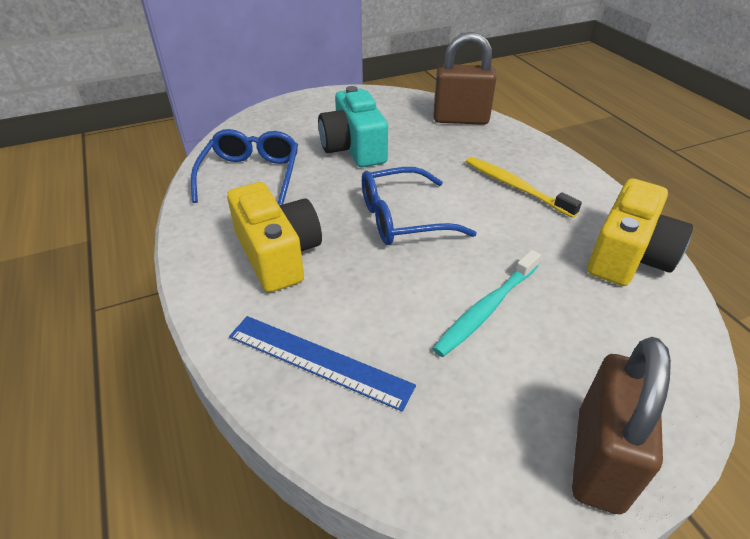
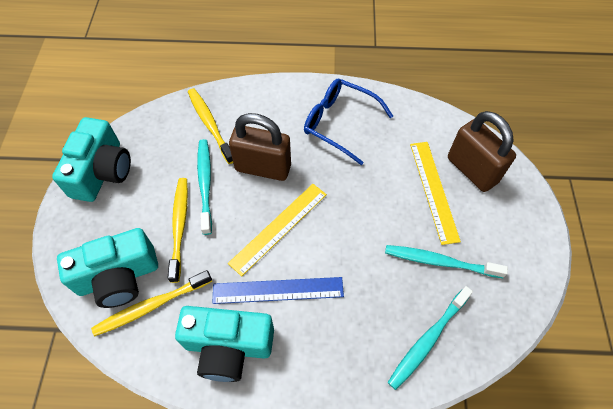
blue glasses: [191,129,298,205] [362,167,477,245] = 2 -> [304,79,393,165] = 1
turquoise camera: [318,86,388,167] = 1 -> [52,117,131,202] [57,228,158,308] [175,306,274,382] = 3
turquoise toothbrush: [432,250,541,357] = 1 -> [197,139,212,235] [385,245,508,278] [387,286,473,390] = 3
yellow camera: [227,182,322,292] [587,179,693,286] = 2 -> none = 0
yellow ruler: none = 0 -> [228,184,327,277] [410,142,461,245] = 2
yellow toothbrush: [466,157,582,218] = 1 -> [91,270,212,336] [168,178,188,283] [188,88,233,164] = 3

